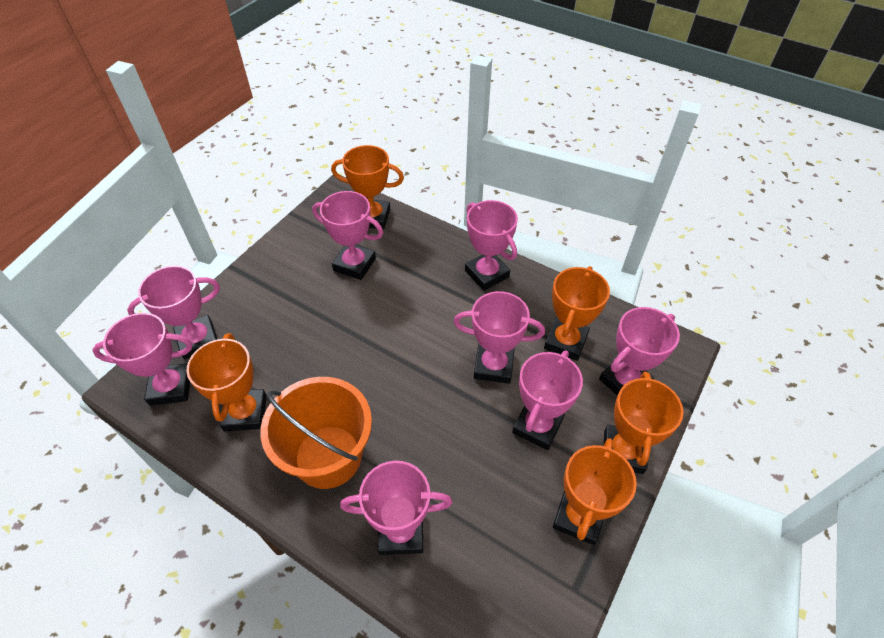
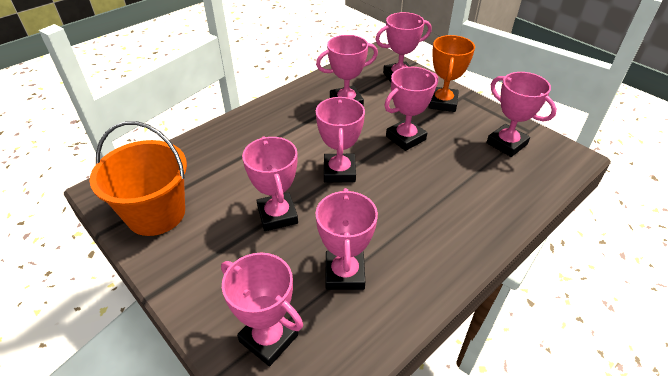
orange trophy: [186,333,267,431] [331,145,404,229] [544,266,610,361] [553,438,637,545] [604,372,683,474] = 5 -> [428,35,475,112] = 1

